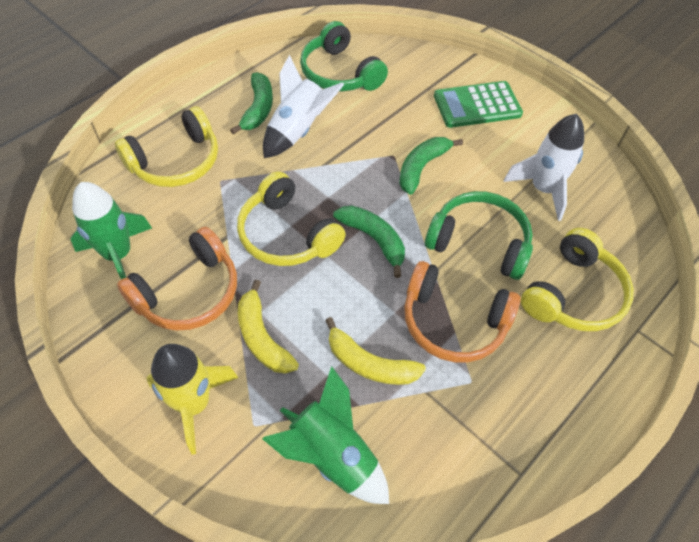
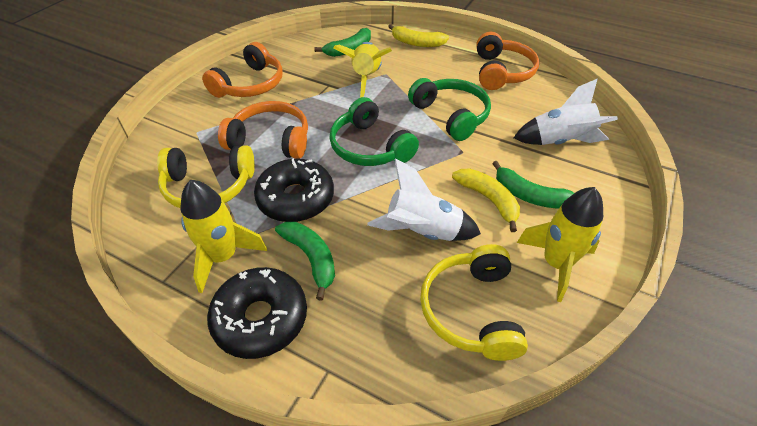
black donut: none = 0 -> [207,267,307,359] [254,159,334,222] = 2
green calculator: [434,81,523,128] = 1 -> none = 0
green rocket: [71,182,152,279] [262,366,389,504] = 2 -> none = 0
orange headphones: [117,227,237,331] [404,261,521,362] = 2 -> [202,42,283,98] [218,101,308,159] [476,32,539,90] = 3
yellow headphones: [115,107,218,187] [237,172,346,266] [521,228,634,331] = 3 -> [157,145,255,208] [420,244,528,361] = 2
yellow rocket: [146,344,238,455] = 1 -> [181,180,267,293] [333,42,392,98] [517,187,603,302] = 3

